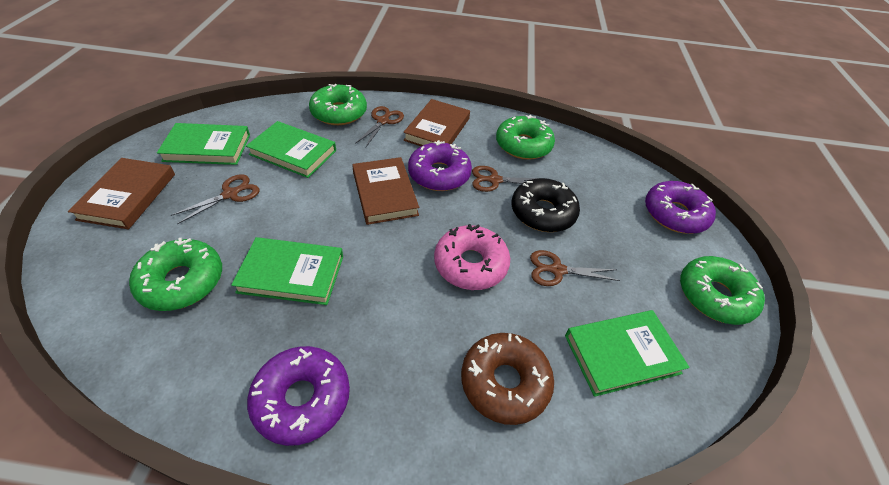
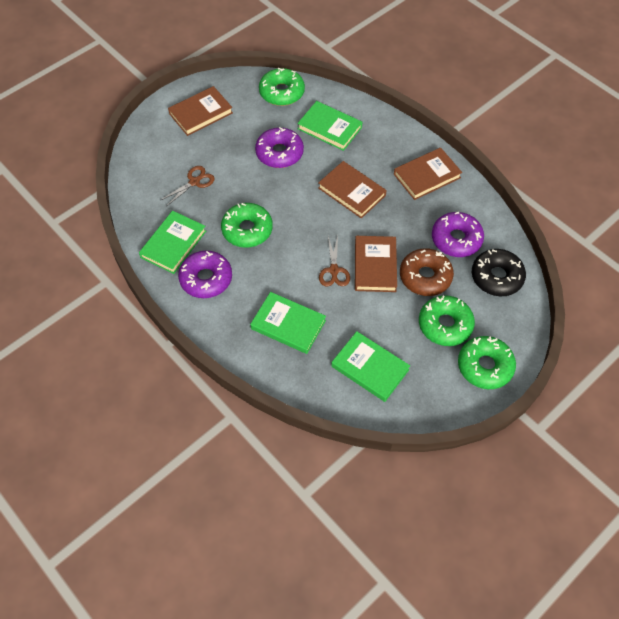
brown book: [68,158,175,229] [352,157,419,225] [404,99,470,146] = 3 -> [168,86,233,136] [318,161,387,219] [355,236,397,292] [394,148,462,200] = 4
brown scissors: [171,174,260,224] [355,106,404,147] [472,166,537,192] [530,250,620,286] = 4 -> [161,166,215,206] [319,236,350,286] = 2
pink donut: [434,224,510,290] = 1 -> none = 0

